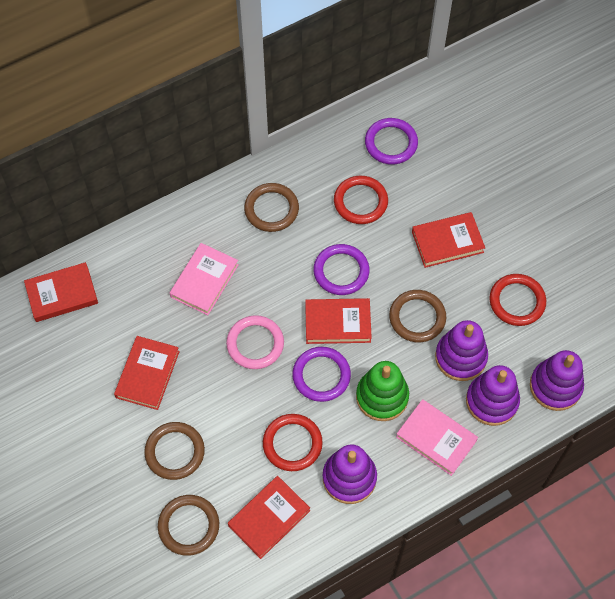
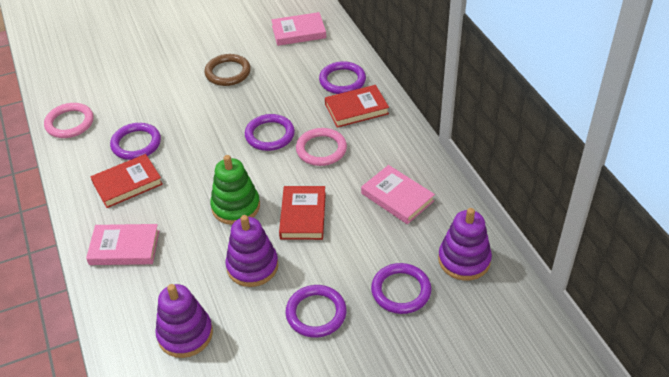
brown ring: [144,422,205,480] [158,495,219,556] [244,183,299,232] [389,290,446,342] = 4 -> [204,54,251,86] = 1
pink book: [170,243,239,315] [396,399,478,476] = 2 -> [86,224,159,265] [271,12,326,46] [361,165,435,224] = 3
pink ring: [226,315,284,369] = 1 -> [44,103,94,138] [296,128,347,166] = 2
purple ring: [292,347,351,402] [313,244,369,295] [365,118,418,165] = 3 -> [110,123,161,160] [245,114,295,151] [285,285,347,338] [319,61,366,94] [371,263,431,314] = 5
purple stacking toy: [323,444,377,504] [435,320,488,381] [466,365,520,426] [530,350,584,411] = 4 -> [156,284,213,358] [225,215,278,287] [438,208,492,281] = 3
red book: [24,262,98,322] [114,336,180,410] [228,476,310,559] [305,298,372,344] [412,212,485,268] = 5 -> [91,154,163,208] [279,186,326,240] [325,85,389,128] = 3
red ring: [263,414,323,471] [334,176,388,224] [490,274,546,326] = 3 -> none = 0

